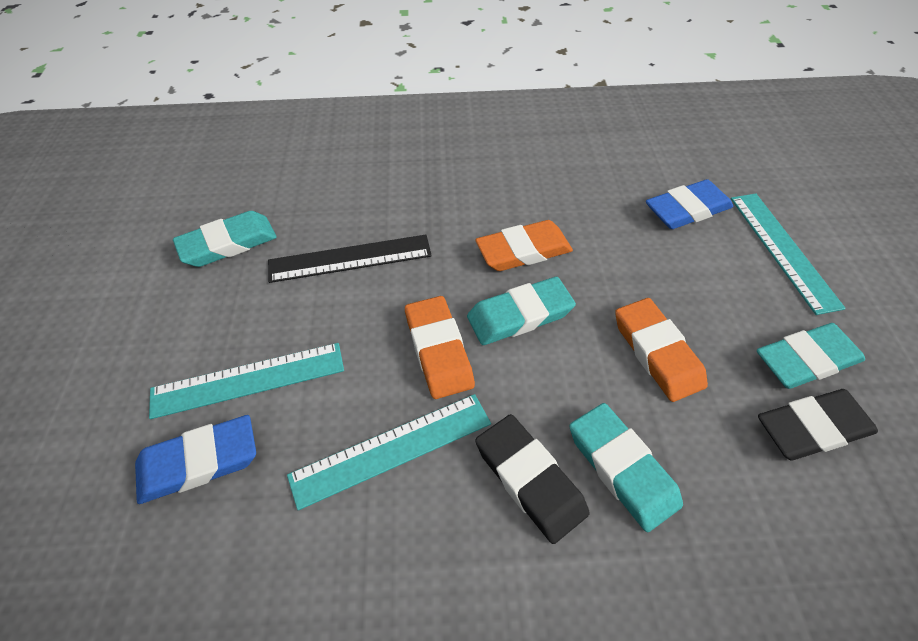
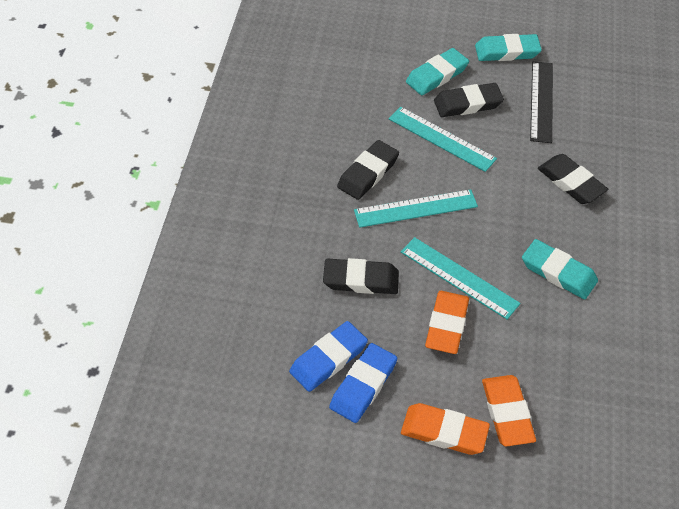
black eraser: [475,414,590,544] [758,389,878,460] = 2 -> [323,258,399,294] [337,140,399,200] [434,83,504,117] [538,154,608,204] = 4
turquoise eraser: [173,211,277,267] [467,277,576,345] [570,403,683,532] [757,323,865,389] = 4 -> [406,48,469,95] [475,34,542,61] [522,239,598,300] = 3

